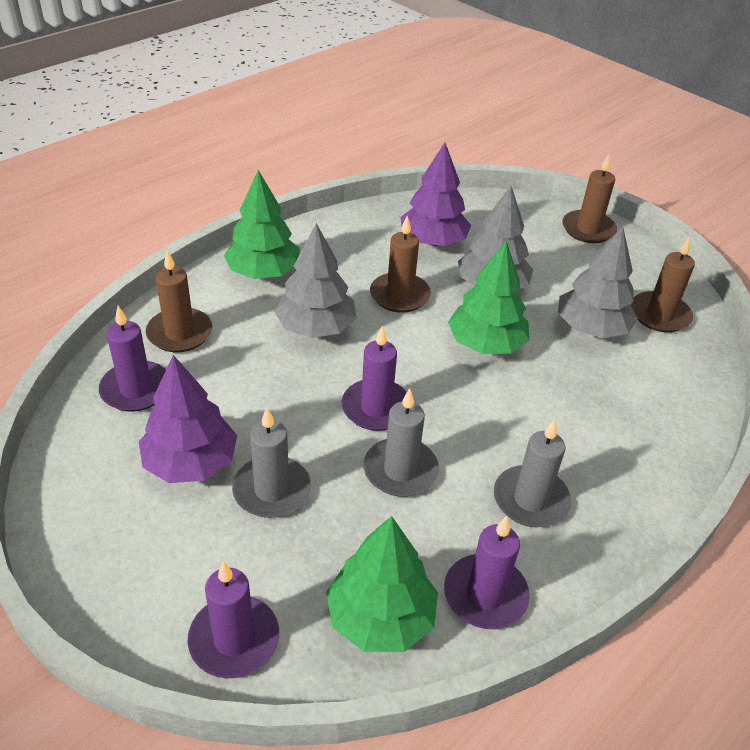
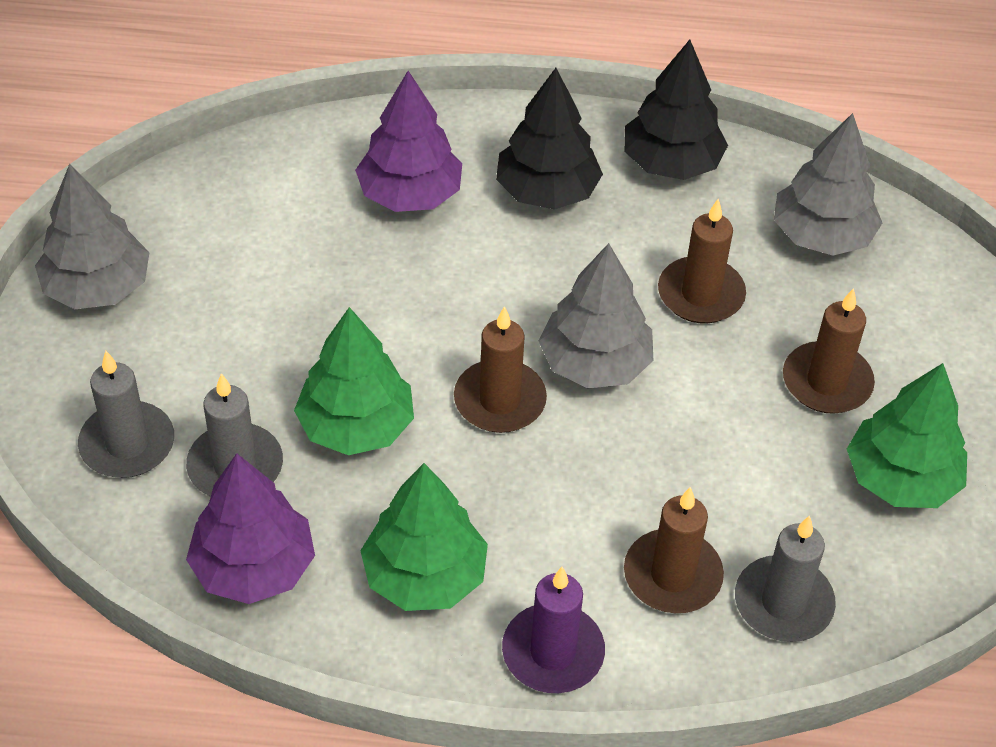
black tree: none = 0 -> [496,68,603,210] [624,39,728,180] = 2
purple candle: [99,306,166,412] [188,561,279,678] [341,325,407,431] [444,516,530,629] = 4 -> [502,567,605,693] = 1

